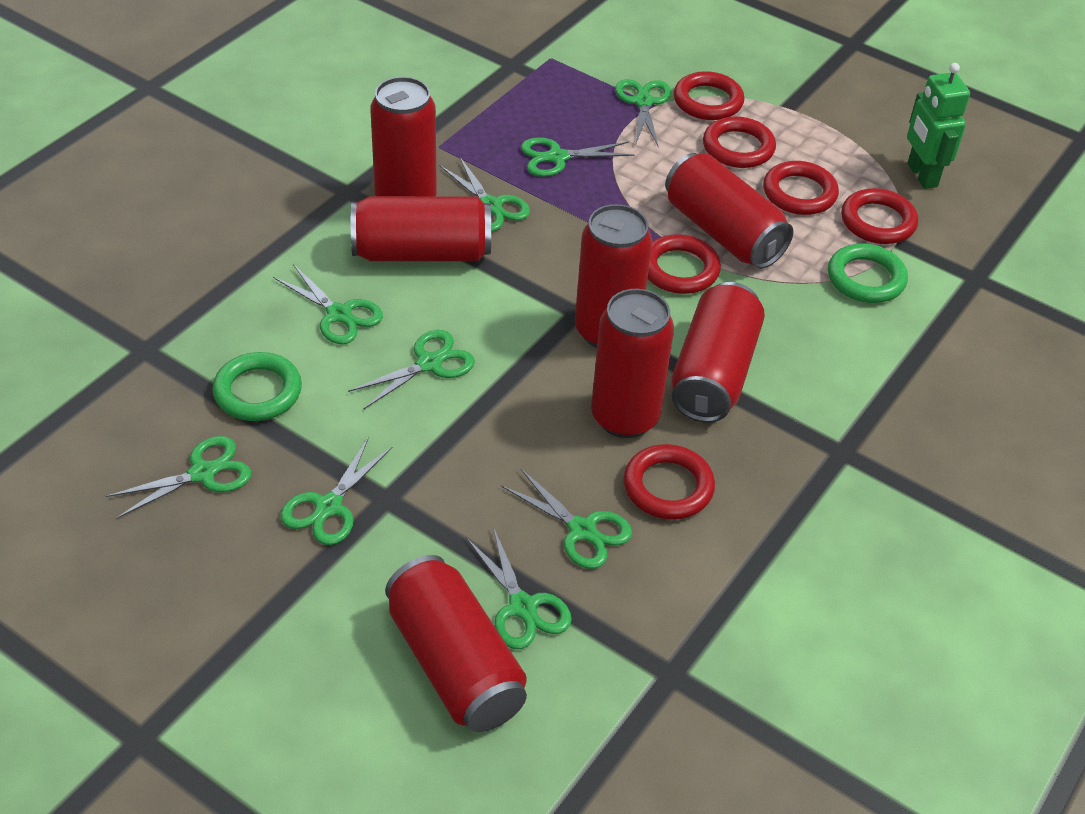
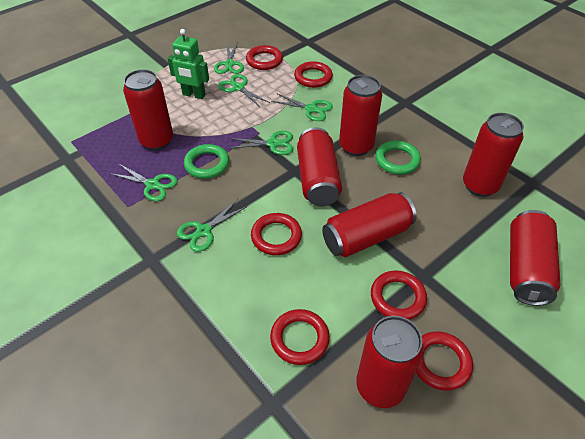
green scissors: [106,436,251,519] [273,264,383,344] [280,437,393,545] [348,330,475,410] [439,157,530,232] [466,527,572,649] [501,468,632,569] [521,137,634,177] [615,79,671,146] = 9 -> [112,164,178,201] [177,199,248,252] [214,42,244,74] [218,74,270,107] [228,131,293,155] [271,93,333,121] = 6

